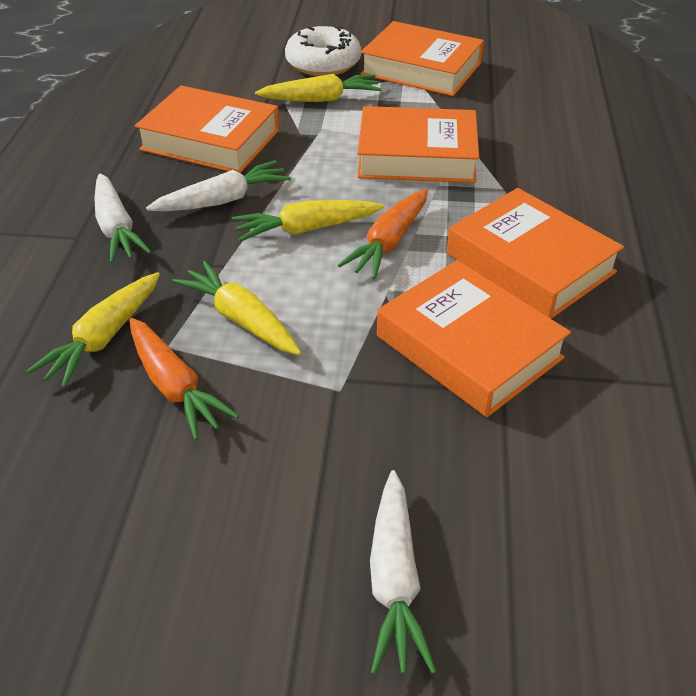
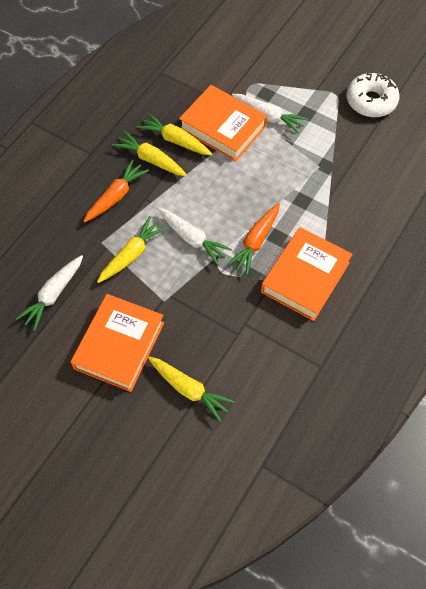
orange book: [135,85,279,173] [357,106,479,183] [360,21,484,96] [377,260,571,417] [447,188,624,319] = 5 -> [71,294,164,392] [179,85,267,162] [261,227,353,321] = 3

